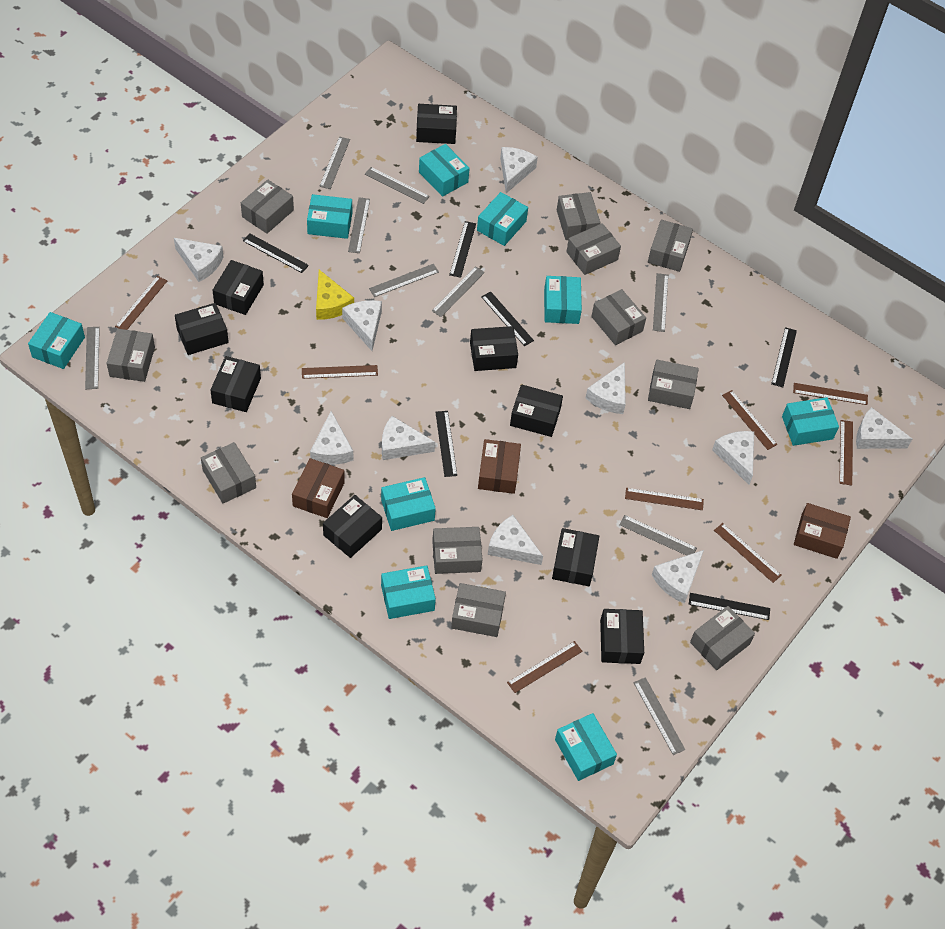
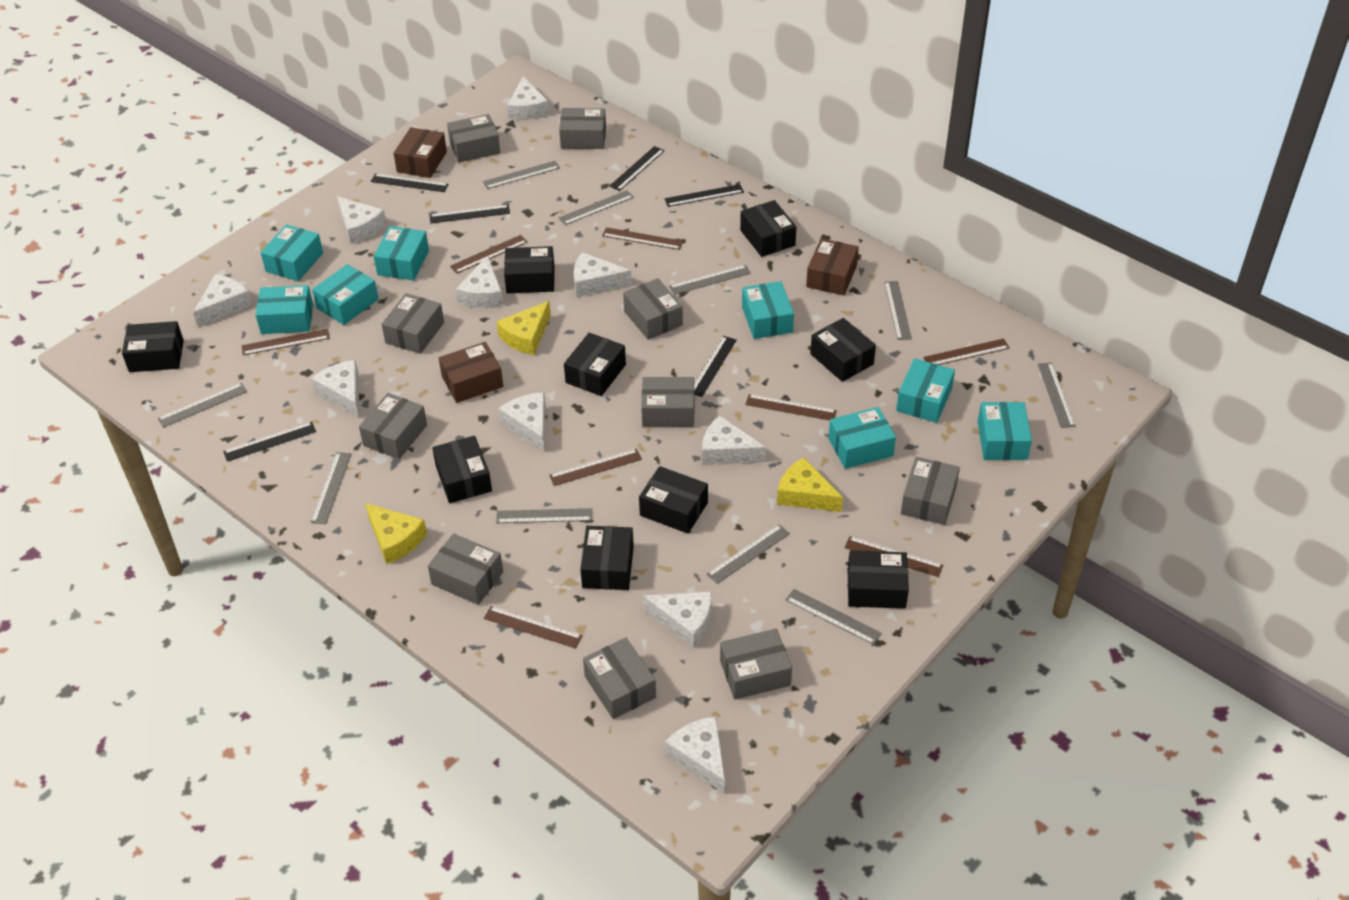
grey box: [107,329,155,382] [201,442,256,503] [241,179,294,234] [432,527,483,574] [451,583,506,637] [557,192,600,240] [566,223,621,275] [591,289,646,345] [648,220,693,272] [648,360,699,409] [690,606,755,670] = 11 -> [359,393,427,459] [382,293,444,354] [428,533,503,605] [447,114,501,163] [559,108,606,149] [583,638,656,719] [623,278,683,340] [641,377,695,427] [720,629,792,700] [901,457,960,525] = 10
grey ruler: [85,327,100,389] [319,137,350,189] [348,197,370,253] [365,167,430,204] [369,264,439,297] [432,266,485,317] [619,515,697,556] [633,677,685,755] [653,273,668,332] = 9 -> [158,383,247,428] [311,452,351,524] [483,161,560,189] [496,508,592,523] [559,190,634,225] [669,265,751,295] [707,524,790,584] [786,589,882,645] [884,281,912,340] [1038,362,1076,428] = 10
turquoise box: [28,312,85,369] [307,194,352,239] [381,477,436,531] [381,565,436,619] [419,144,470,197] [477,192,528,246] [544,276,582,324] [555,713,617,781] [782,397,839,446] = 9 -> [256,285,313,334] [261,224,323,281] [312,264,379,325] [374,226,429,280] [742,281,794,339] [828,407,896,469] [896,358,955,423] [978,402,1032,460] = 8
yellow cheese: [316,270,354,320] = 1 -> [365,503,427,564] [496,301,551,355] [777,457,843,512] = 3

